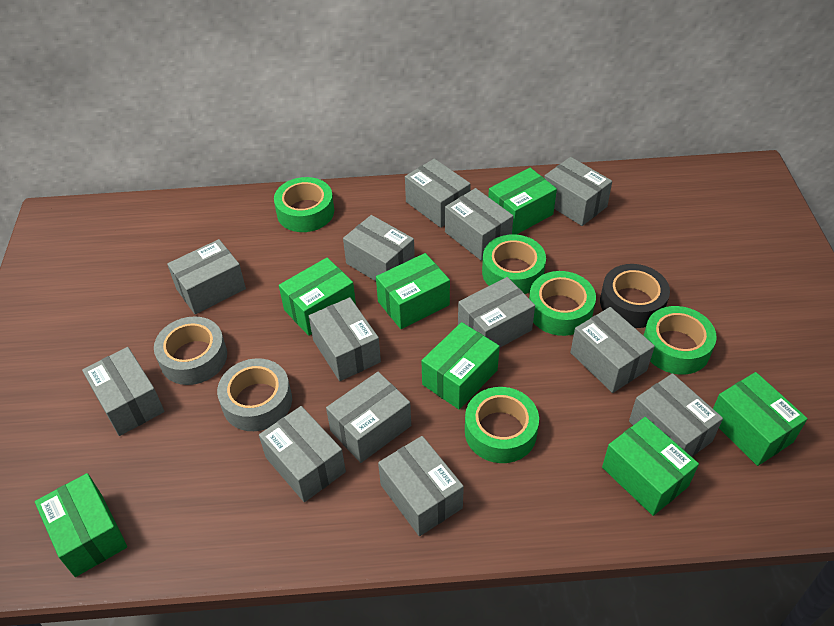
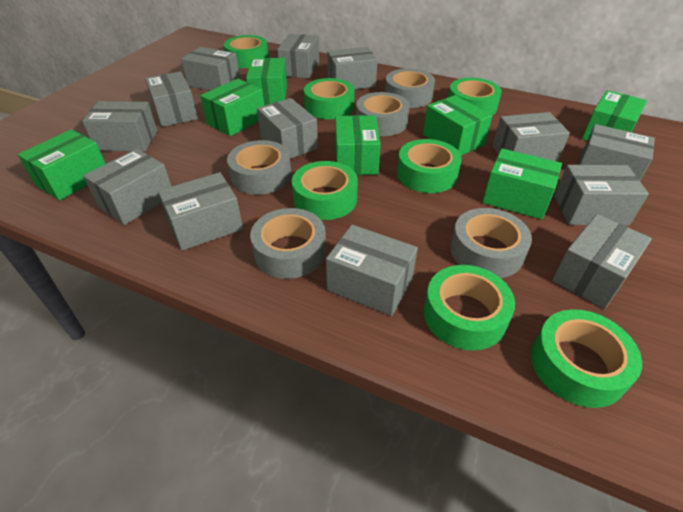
black tape: [600,264,670,328] = 1 -> none = 0
green tape: [274,177,334,232] [465,387,539,463] [482,234,546,294] [529,271,596,336] [643,306,717,375] = 5 -> [224,35,269,68] [292,161,358,220] [304,78,355,119] [397,139,462,193] [424,265,515,351] [448,78,502,116] [531,309,642,408] = 7
grey tape: [154,316,227,385] [217,358,292,431] = 2 -> [227,140,292,195] [250,208,326,279] [356,92,410,136] [385,69,435,108] [450,208,532,278] = 5

